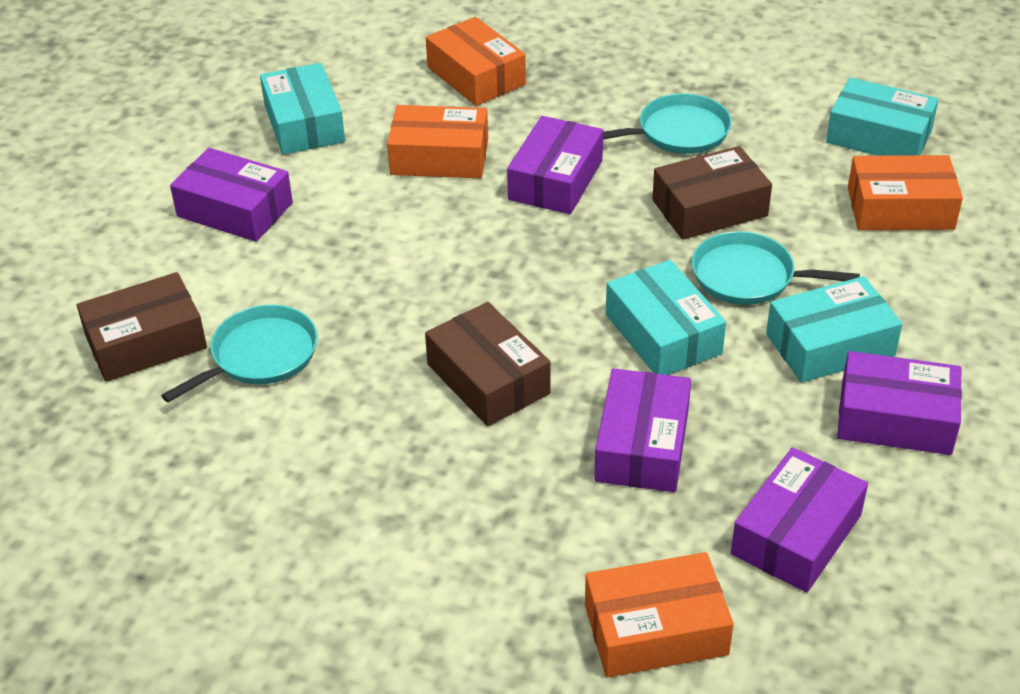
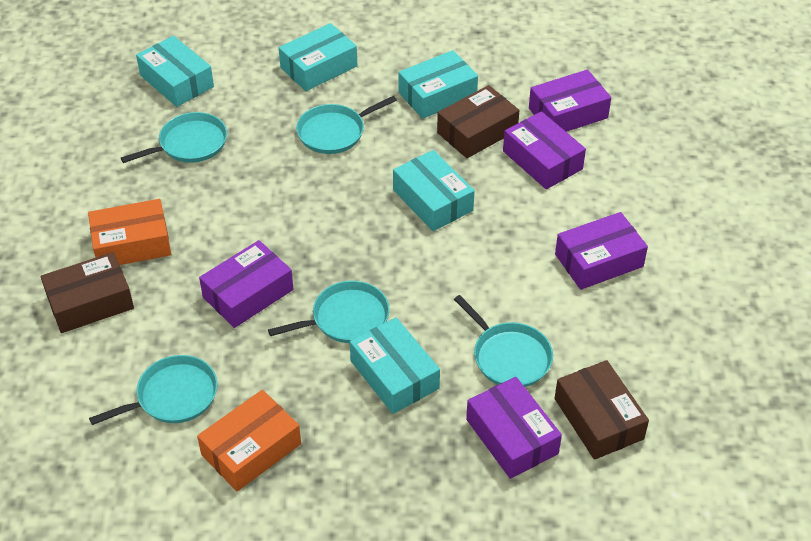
orange box: [387,105,488,178] [426,17,526,106] [585,552,734,677] [848,155,963,230] = 4 -> [88,199,171,265] [197,390,301,491] = 2
turquoise box: [260,63,345,155] [606,260,726,375] [766,276,902,383] [826,77,939,156] = 4 -> [136,36,214,107] [279,23,357,91] [350,317,440,414] [393,150,475,231] [398,50,478,119] = 5
turquoise pan: [161,305,318,402] [603,93,732,154] [692,231,860,305] = 3 -> [89,355,218,425] [121,112,227,163] [268,281,390,343] [296,96,397,154] [454,295,553,387] = 5

